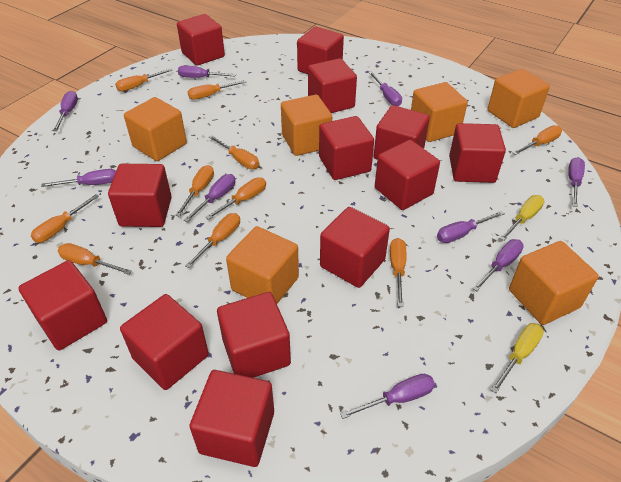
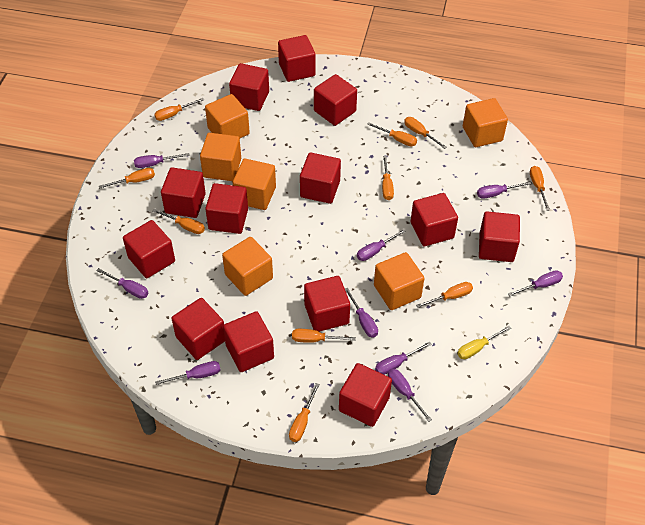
yellow screwdriver: [491,323,544,393] [499,195,544,241] = 2 -> [457,326,511,359] = 1

